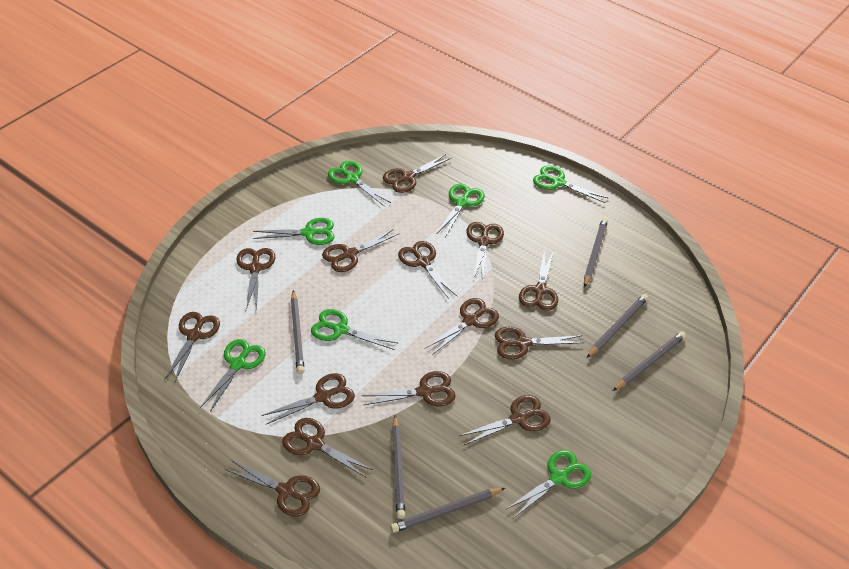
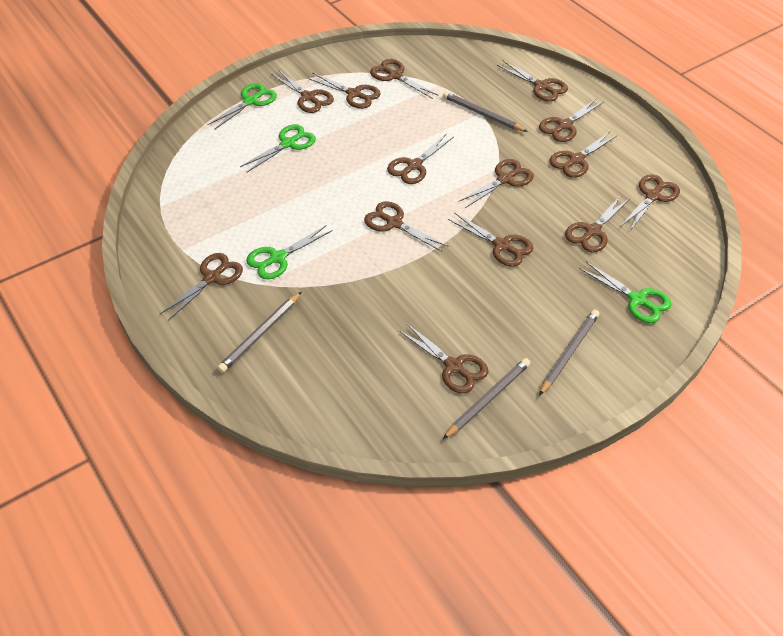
green scissors: [200,339,266,412] [253,218,335,245] [311,309,399,350] [328,161,391,206] [437,184,485,237] [505,450,591,518] [533,165,609,203] = 7 -> [207,83,277,130] [240,124,316,172] [246,225,333,279] [579,262,672,323] = 4
grey pencil: [291,290,305,374] [390,488,505,533] [392,415,405,519] [584,218,608,287] [587,294,648,358] [613,331,686,391] = 6 -> [217,292,301,373] [443,91,528,132] [443,358,530,439] [539,310,599,396] = 4

